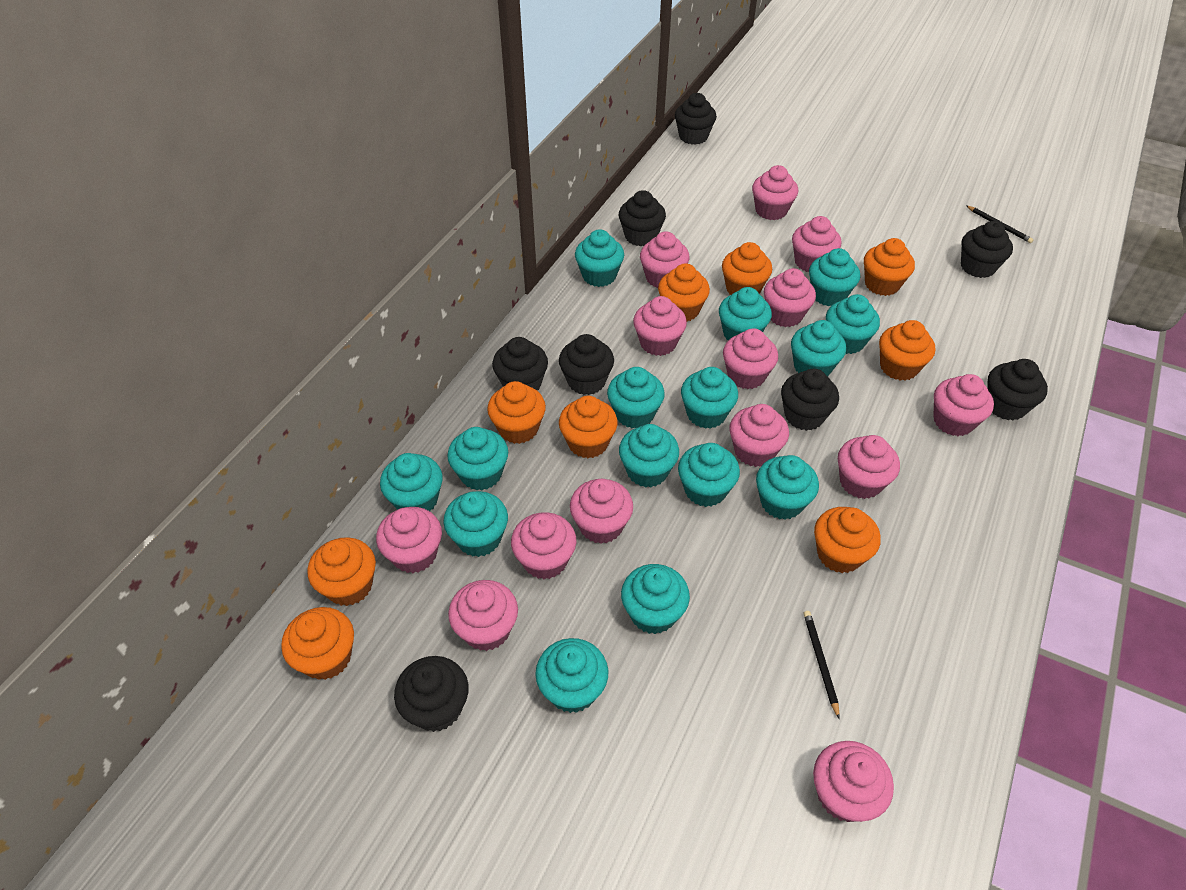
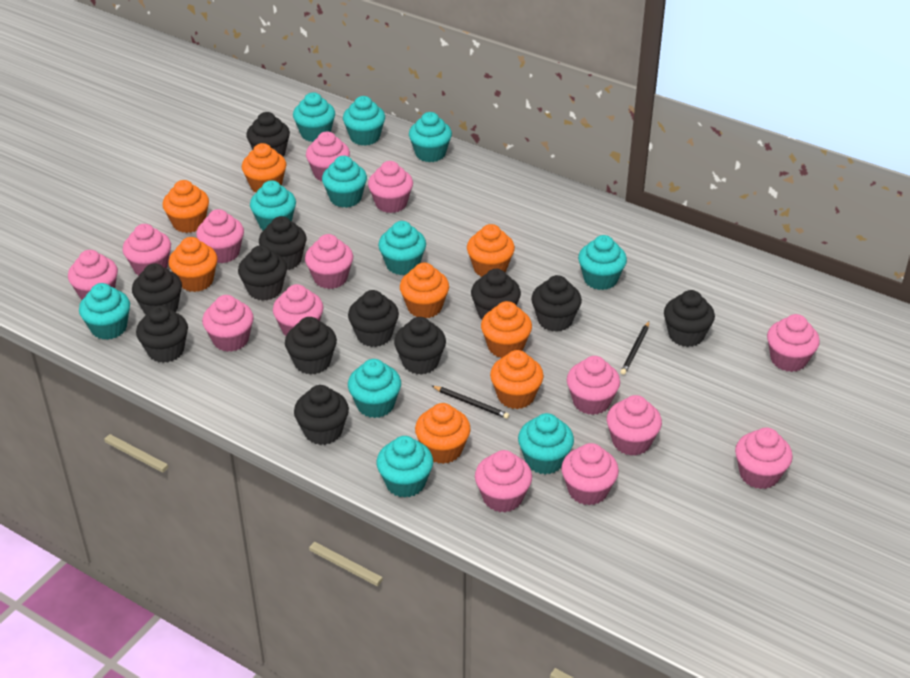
black cupcake: [394,656,469,732] [492,337,548,390] [559,334,614,395] [619,190,666,246] [675,93,717,145] [781,369,839,431] [961,221,1013,278] [987,359,1048,420] = 8 -> [132,263,182,314] [136,305,188,363] [238,245,287,301] [246,112,290,157] [259,216,307,270] [285,317,337,375] [294,385,349,445] [348,290,399,347] [394,317,446,375] [471,269,521,319] [531,275,582,332] [664,290,715,347] = 12
orange cupcake: [281,607,354,680] [307,537,376,606] [487,381,546,444] [559,396,618,458] [658,263,710,321] [722,242,772,295] [814,507,881,573] [864,238,915,296] [879,320,935,381] = 9 -> [162,180,209,233] [169,237,218,292] [242,143,286,193] [400,263,449,318] [415,403,471,464] [467,224,515,277] [481,301,532,358] [490,350,544,409] = 8
turquoise cupcake: [380,453,443,511] [443,491,508,557] [447,427,508,490] [535,638,609,713] [575,229,624,287] [607,367,665,428] [619,424,679,488] [621,564,690,634] [678,443,740,507] [681,367,738,429] [719,287,772,340] [756,455,819,520] [791,320,846,377] [809,248,860,306] [826,294,880,354] = 15 -> [79,283,130,340] [250,180,296,230] [293,92,335,142] [322,156,367,208] [343,96,385,146] [348,359,401,418] [376,436,433,498] [378,221,426,275] [409,112,452,162] [518,413,574,474] [578,235,627,290] = 11

